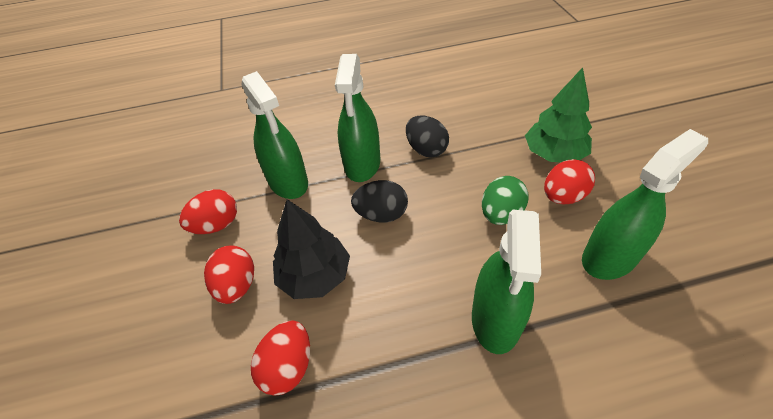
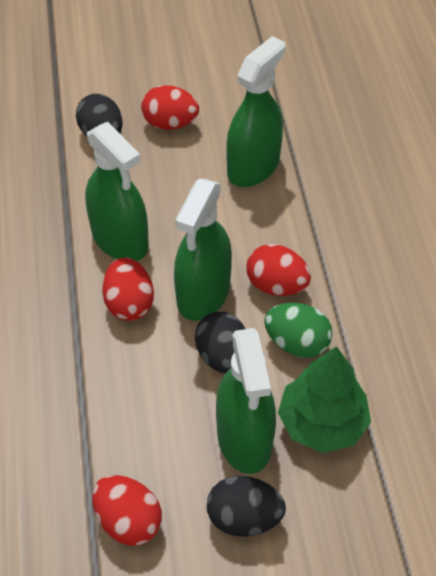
black egg: [351,180,408,222] [406,116,449,158] = 2 -> [76,94,123,136] [195,312,245,374] [207,476,286,537] = 3
black tree: [273,199,350,299] = 1 -> none = 0

